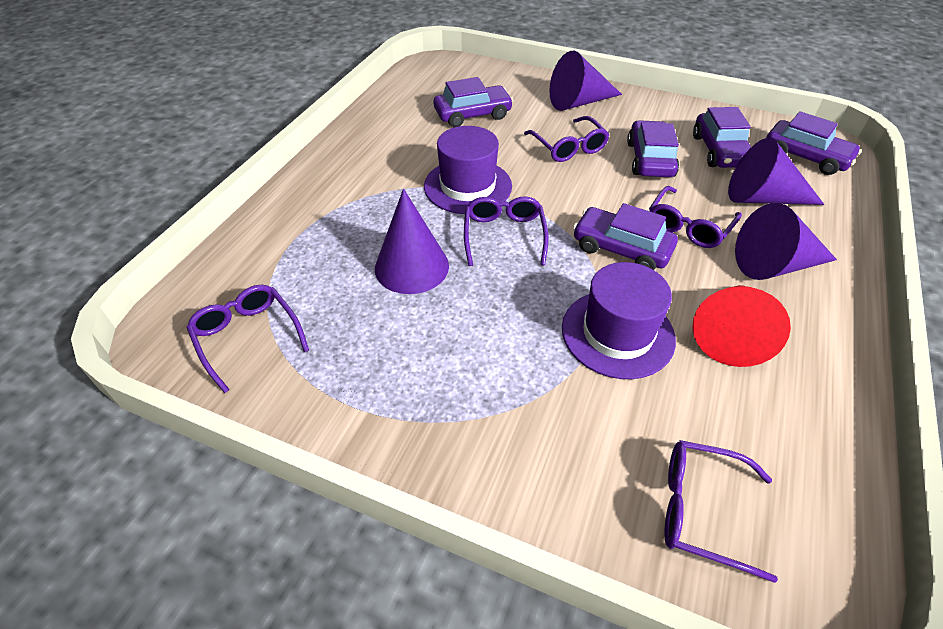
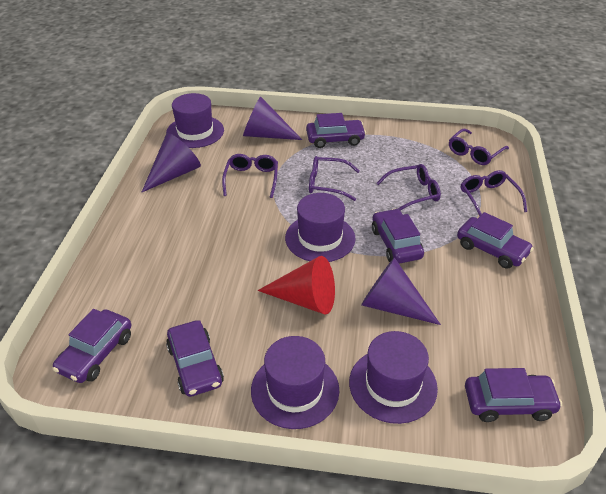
purple car: [434,77,513,127] [573,203,678,270] [627,120,679,177] [693,107,751,168] [766,111,862,175] = 5 -> [52,309,131,383] [166,320,224,397] [306,113,366,148] [372,209,424,264] [457,212,534,269] [465,368,562,422] = 6
purple cone: [375,189,449,294] [549,51,622,111] [728,137,824,205] [735,203,837,280] = 4 -> [142,133,201,192] [243,96,302,140] [361,257,441,325] = 3
purple hat: [424,126,512,214] [562,262,676,379] = 2 -> [166,93,224,148] [251,336,339,429] [285,193,355,262] [349,331,438,424] = 4

